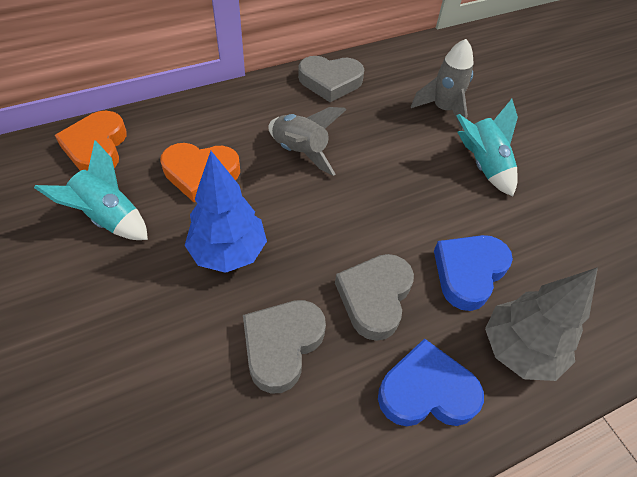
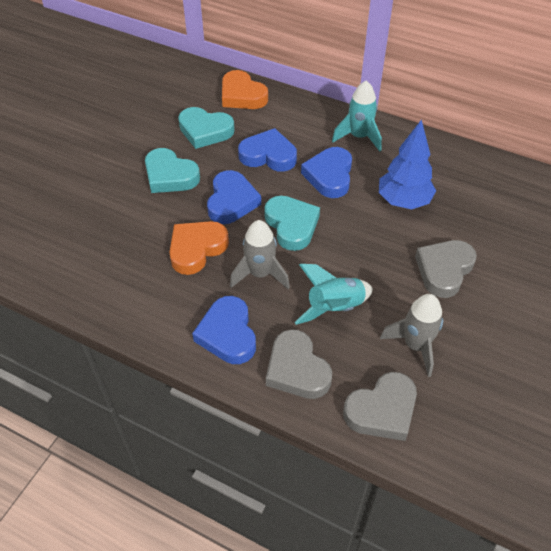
blue heart: [378,338,484,426] [434,235,513,311] = 2 -> [192,296,256,364] [207,170,261,224] [238,128,297,171] [301,147,352,198] = 4
grey tree: [485,267,598,381] = 1 -> none = 0
turquoise heart: none = 0 -> [145,148,200,193] [178,107,235,149] [264,196,320,251] = 3

